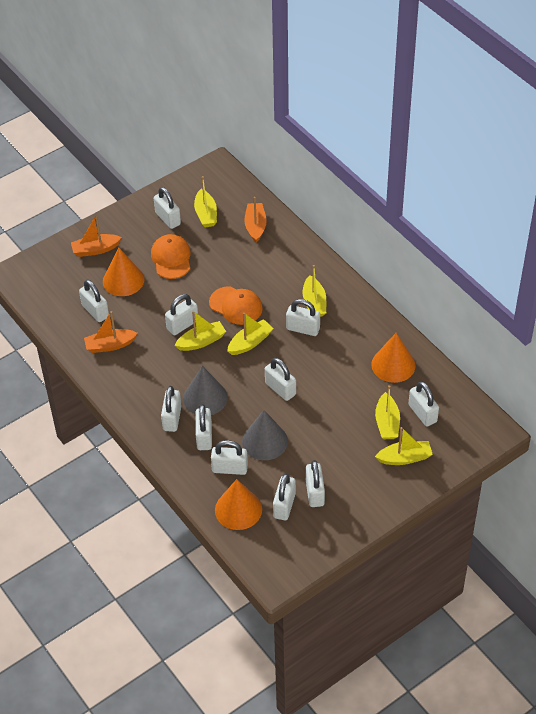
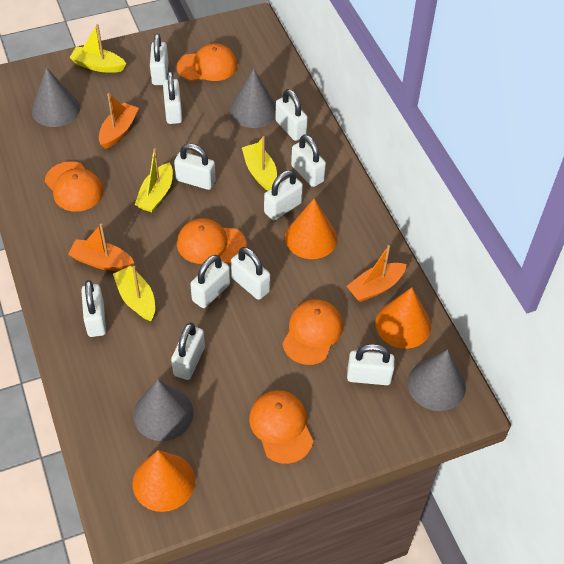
grey cone: [183,366,228,415] [242,410,288,460] = 2 -> [32,67,80,127] [134,380,194,441] [230,69,276,128] [408,350,466,411] = 4
orange cap: [151,234,191,279] [209,286,263,325] = 2 -> [45,161,103,212] [177,43,237,81] [177,218,247,264] [249,390,313,464] [282,300,343,365] = 5
yellow boat: [174,311,226,351] [194,176,217,228] [227,313,274,355] [303,265,326,317] [375,385,400,439] [375,427,433,465] = 6 -> [69,24,126,73] [113,266,155,321] [135,148,173,212] [242,136,277,191] = 4

